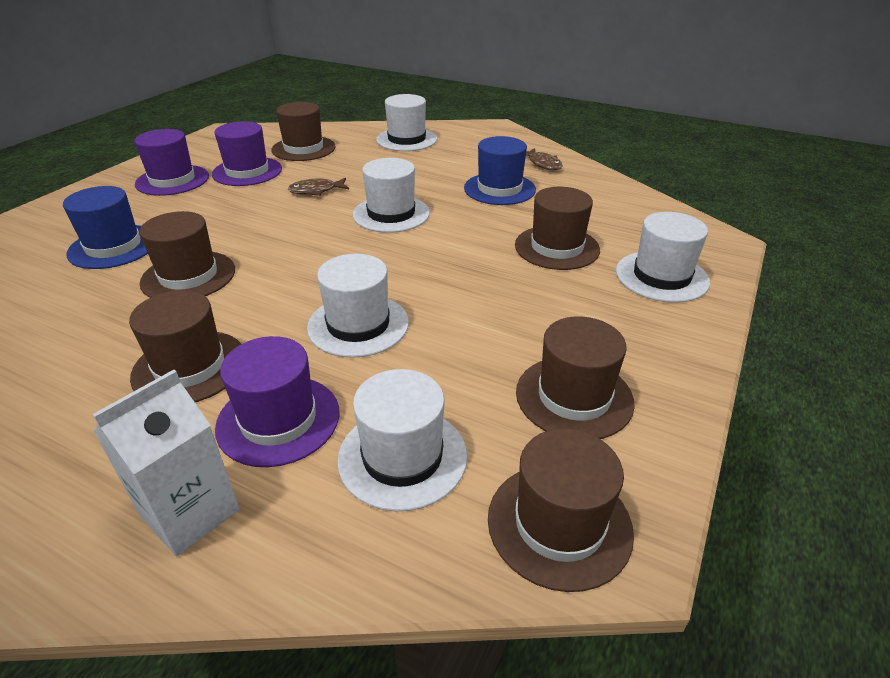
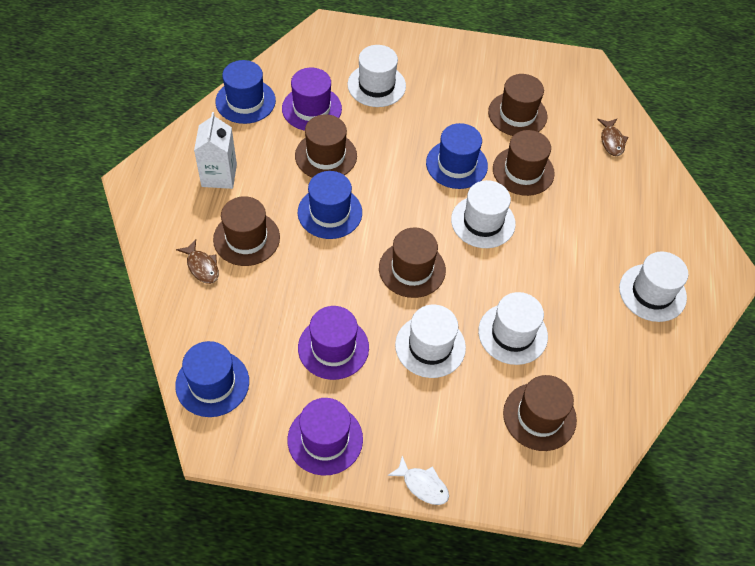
blue hat: [63,186,148,269] [464,136,536,205] = 2 -> [175,341,249,417] [215,60,276,124] [298,171,362,239] [426,123,488,189] = 4
white fish: none = 0 -> [387,456,449,505] = 1

